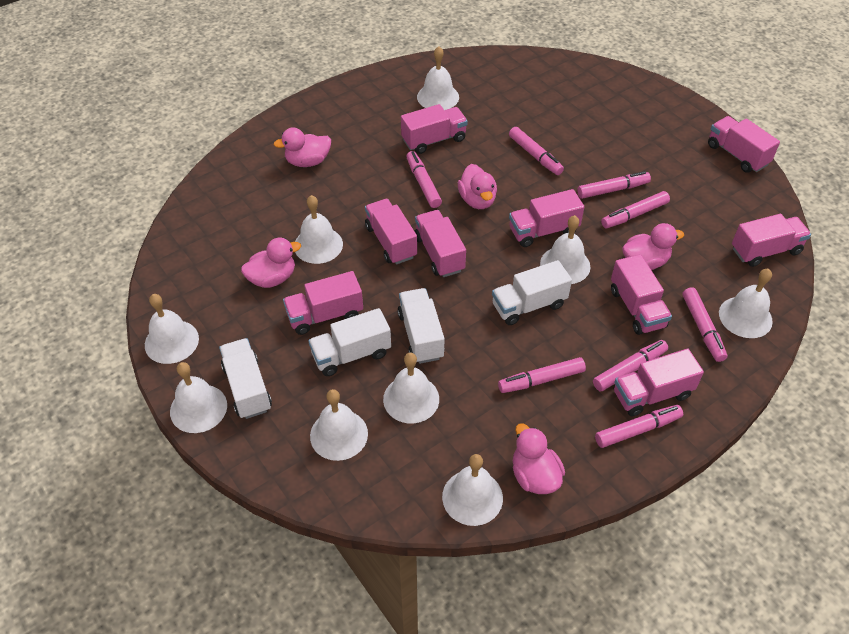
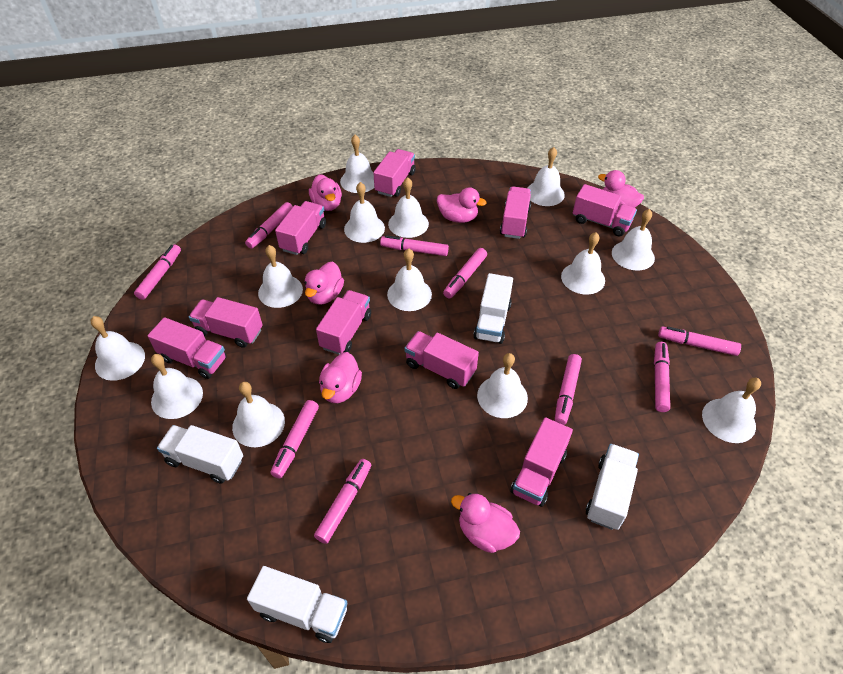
pink duck: [241,238,301,288] [273,128,331,167] [458,164,497,209] [513,423,565,494] [622,223,684,270] = 5 -> [305,262,344,305] [309,174,342,211] [319,352,362,403] [437,187,487,223] [451,493,520,553] [598,170,644,208] = 6
pink marker: [406,151,442,208] [498,357,586,393] [509,127,564,175] [577,171,651,199] [593,340,668,391] [595,405,683,448] [601,191,670,228] [682,287,727,362] = 8 -> [134,244,181,300] [245,202,293,249] [270,400,319,479] [314,459,371,544] [380,235,449,256] [443,248,487,298] [555,354,582,425] [654,342,670,412] [658,327,741,356] = 9
white bell: [145,294,199,364] [170,362,227,433] [295,195,343,264] [310,389,368,461] [383,353,439,423] [417,46,459,110] [442,454,503,526] [540,215,590,284] [719,269,773,338] = 9 -> [91,316,145,381] [151,354,203,419] [232,382,285,447] [258,245,303,308] [340,135,374,193] [344,182,385,243] [387,248,432,311] [388,177,429,238] [477,353,528,418] [527,147,565,206] [561,232,605,295] [612,209,655,271] [702,378,761,443] = 13

